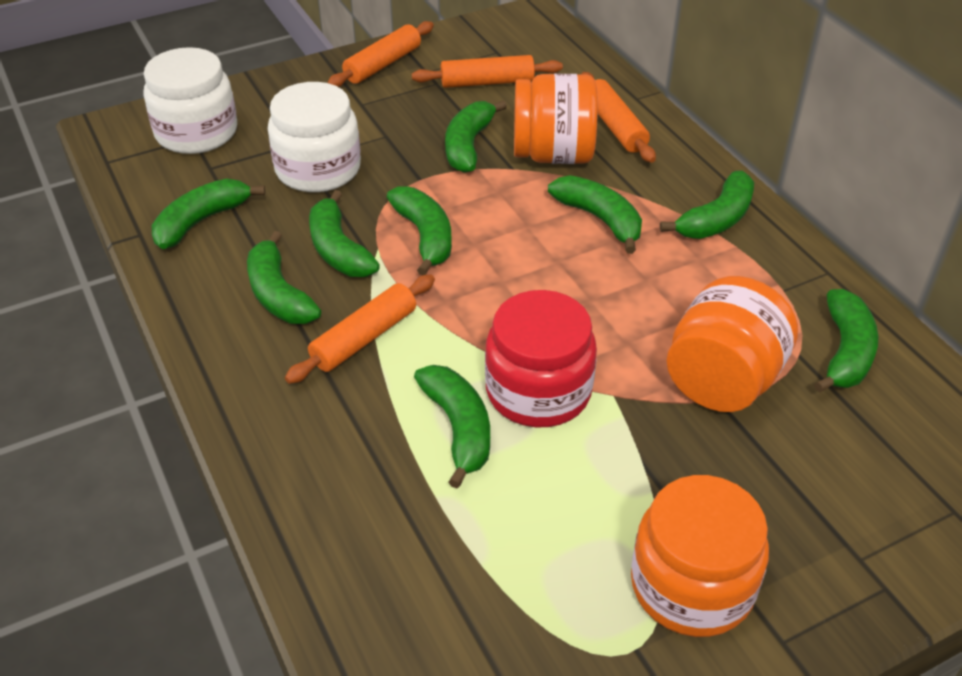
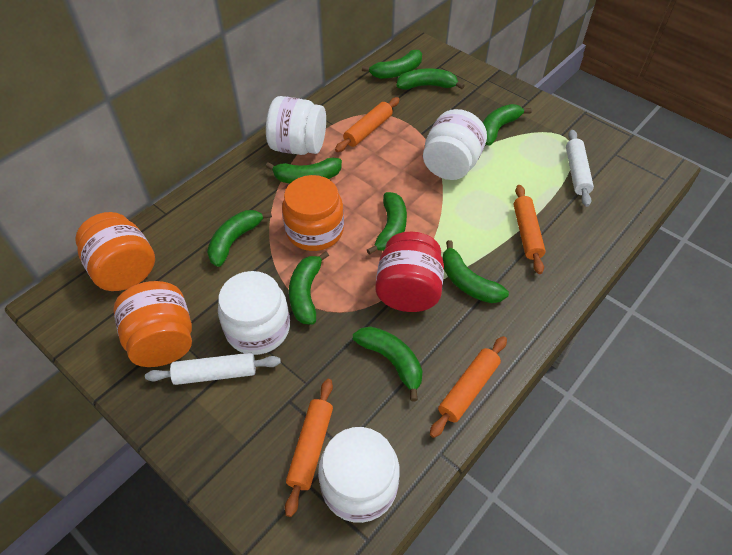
white jar: [143,47,237,154] [268,82,361,192] = 2 -> [218,271,290,355] [266,96,326,155] [318,427,400,523] [423,109,487,180] = 4
white rolling pin: none = 0 -> [145,353,281,385] [566,130,594,207] = 2

